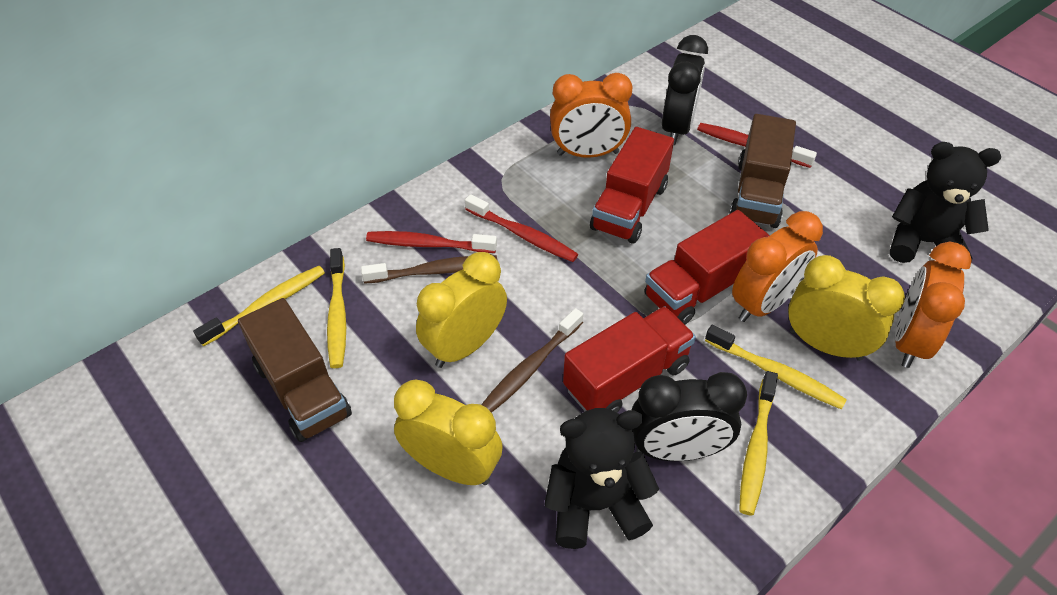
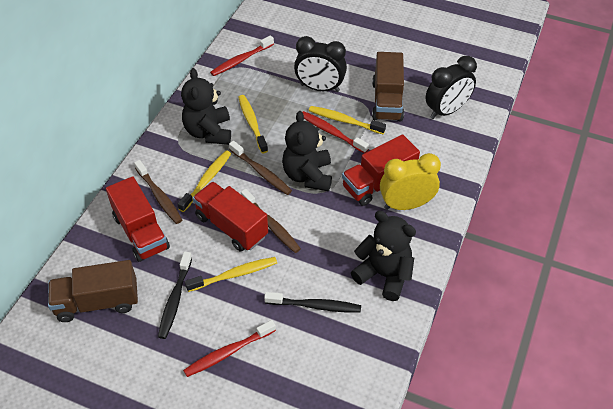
black teddy bear: [544,408,659,549] [890,142,1001,269] = 2 -> [181,68,231,145] [282,111,332,191] [351,211,416,301] = 3
black toothbrush: none = 0 -> [158,252,192,339] [264,292,361,313] = 2
brown toothbrush: [361,255,498,284] [481,308,583,413] = 2 -> [134,160,182,224] [229,141,292,195] [241,189,301,253] = 3
orange clock: [550,73,633,158] [732,211,823,322] [895,242,972,368] = 3 -> none = 0
yellow clock: [394,379,503,485] [416,252,507,368] [788,255,905,361] = 3 -> [380,153,441,210] = 1

